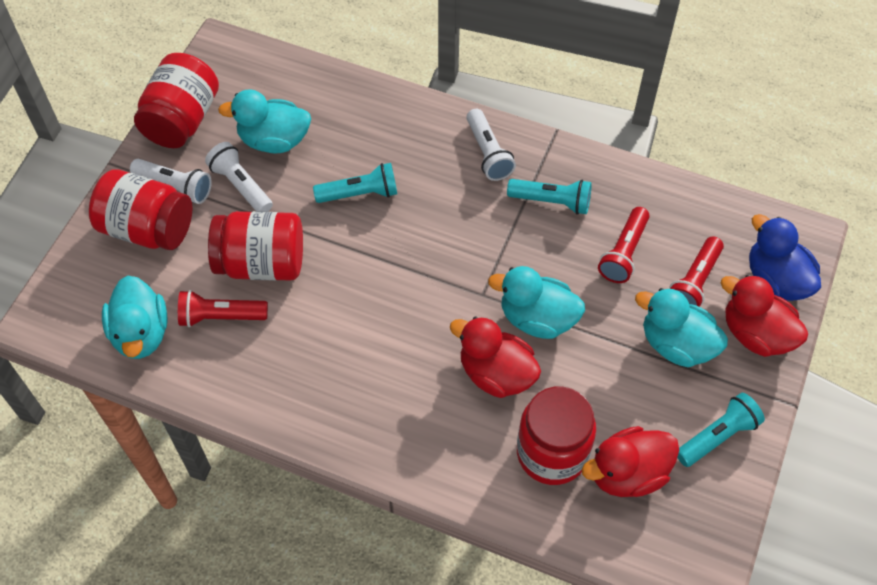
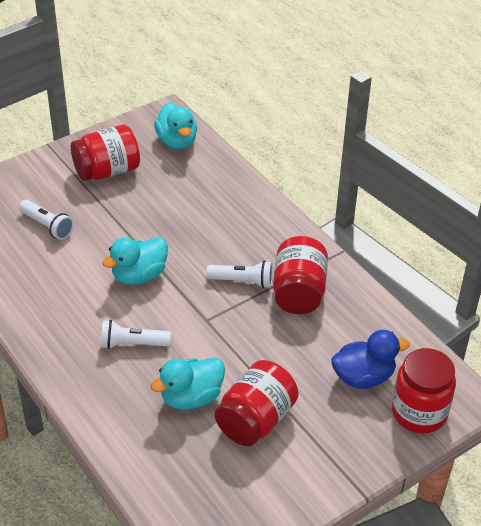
red duck: [450,316,541,398] [582,426,679,497] [721,274,808,357] = 3 -> none = 0
red flashlight: [178,290,268,327] [598,207,650,283] [669,236,724,307] = 3 -> none = 0
turquoise duck: [102,275,168,359] [218,89,311,153] [488,266,585,339] [635,288,728,367] = 4 -> [102,237,168,285] [151,357,225,410] [154,102,197,149] = 3
turquoise flashlight: [313,163,397,203] [507,179,592,215] [677,393,765,467] = 3 -> none = 0

